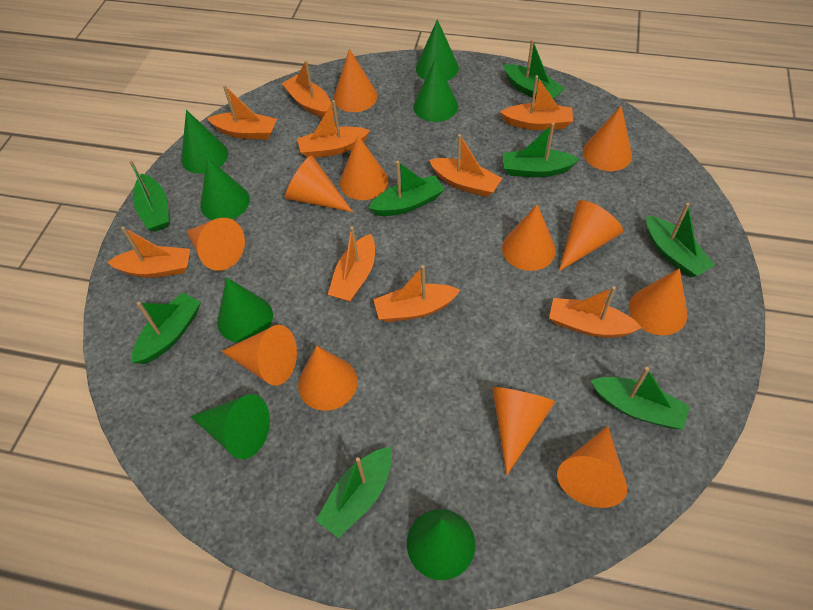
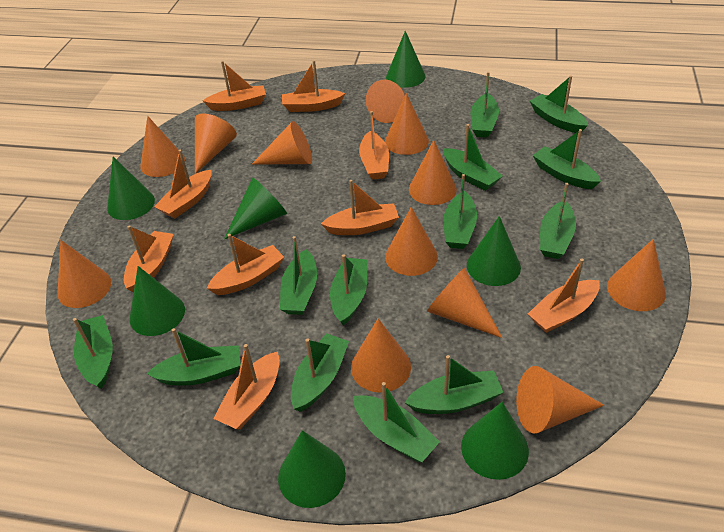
green boat: [129,160,169,232] [132,292,201,364] [316,447,392,538] [369,161,444,216] [503,123,579,177] [504,39,565,99] [591,367,690,430] [646,203,715,278] = 8 -> [73,315,113,389] [147,328,241,385] [280,236,317,315] [291,333,349,412] [330,254,367,325] [353,382,440,462] [405,355,504,414] [443,124,503,191] [444,174,477,249] [471,72,499,138] [530,75,588,133] [533,129,601,189] [540,183,576,259] = 13

